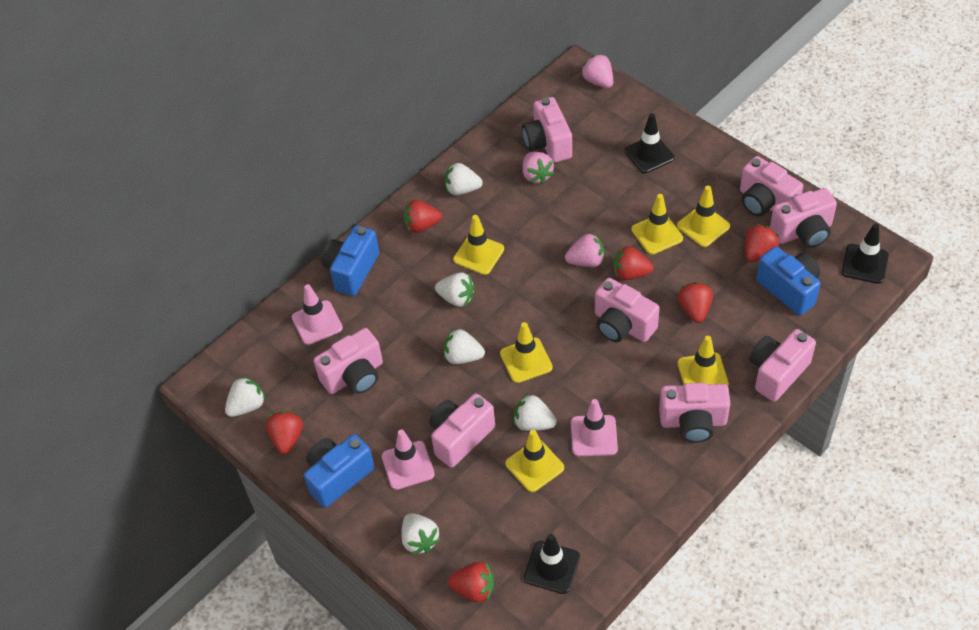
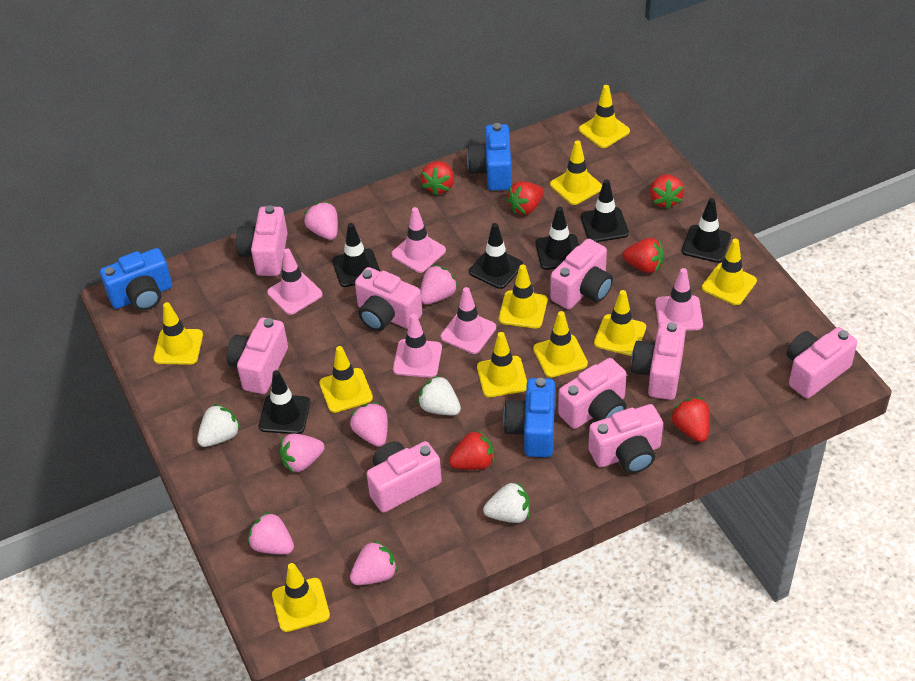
black traffic cone: [524,534,580,594] [625,113,675,173] [842,224,889,284] = 3 -> [259,370,310,434] [332,223,380,287] [469,223,523,289] [535,207,579,270] [581,179,629,242] [682,198,731,263] = 6
pink camera: [314,328,383,394] [429,393,495,468] [522,97,572,163] [595,278,660,342] [659,383,730,443] [740,156,803,216] [750,329,816,402] [770,188,837,248] = 8 -> [227,318,288,394] [236,205,288,276] [355,267,422,331] [367,441,442,513] [550,239,613,310] [558,358,627,429] [588,404,663,473] [631,322,686,400] [787,327,857,399] = 9
pink strawberry: [522,152,555,184] [565,232,604,267] [581,54,613,88] = 3 -> [248,512,294,554] [279,434,325,472] [304,202,338,240] [350,402,388,447] [350,540,398,585] [420,265,458,304] = 6
pink traffic cone: [292,284,343,345] [382,429,435,490] [571,399,618,456] = 3 -> [267,248,322,315] [391,207,446,273] [393,314,442,378] [441,287,496,354] [655,268,703,331] = 5
white strawberry: [225,376,266,417] [401,513,441,555] [435,272,475,307] [444,162,483,195] [444,329,485,364] [514,394,557,431] = 6 -> [197,404,241,447] [417,375,461,415] [483,482,530,523] = 3
yellow traffic cone: [453,215,504,275] [500,322,553,383] [505,430,564,492] [631,194,683,255] [677,186,730,247] [678,336,729,386] = 6 -> [154,302,203,365] [272,563,330,632] [319,346,373,413] [477,332,527,397] [499,264,547,329] [533,311,588,378] [550,140,602,205] [579,85,630,148] [594,290,646,356] [702,239,757,305] = 10

